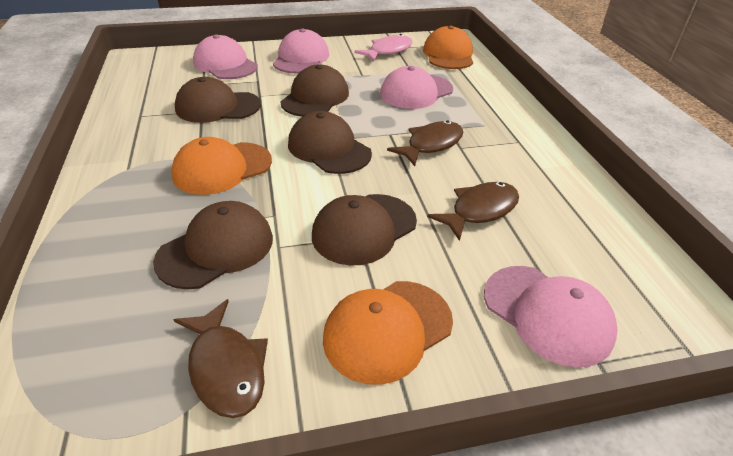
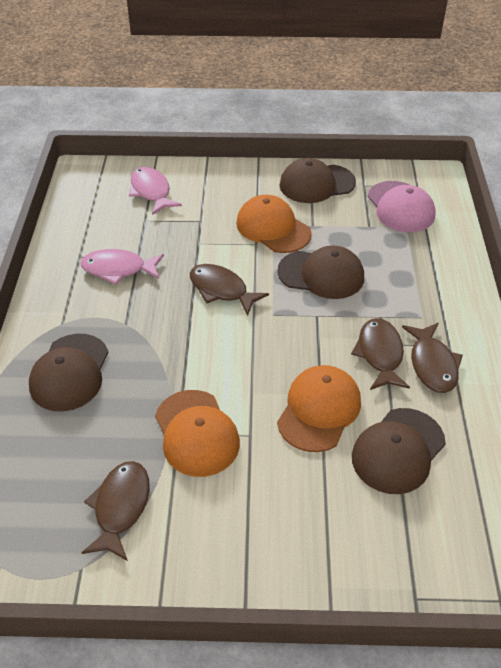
brown cap: [153,201,273,290] [175,77,261,123] [280,65,349,117] [288,111,372,174] [312,194,417,266] = 5 -> [29,334,108,412] [277,245,364,299] [279,158,356,203] [352,408,446,494] = 4
brown fish: [174,299,268,418] [387,120,463,166] [427,182,519,241] = 3 -> [81,461,150,561] [190,264,269,316] [351,318,410,390] [402,323,463,393] = 4
pink cap: [193,34,258,79] [273,29,329,74] [380,66,453,109] [484,266,617,368] = 4 -> [368,181,436,232] = 1
pink fish: [354,34,413,61] = 1 -> [80,249,164,285] [129,167,182,215] = 2

